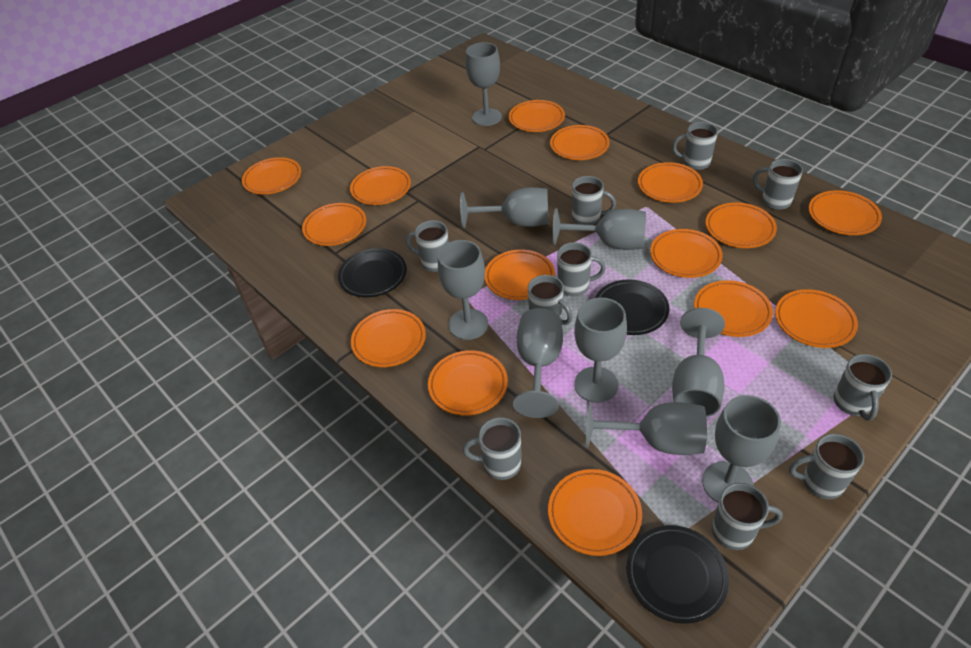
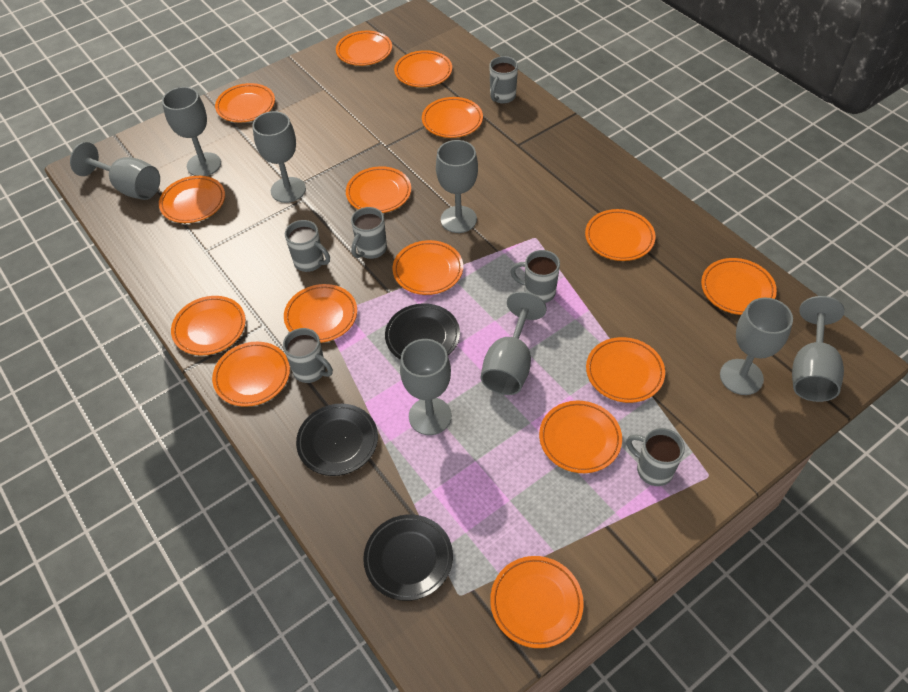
grey goblet: [438,240,488,340] [460,187,548,228] [466,42,502,126] [513,308,563,418] [552,208,646,250] [574,298,627,403] [586,401,707,455] [672,308,725,417] [702,395,781,503] = 9 -> [70,142,160,200] [162,87,221,176] [252,111,306,203] [400,339,452,435] [436,140,478,233] [481,291,547,395] [720,297,793,395] [792,296,844,402] = 8
grey mug: [406,220,449,272] [463,417,521,480] [528,275,573,325] [557,242,606,296] [572,176,616,225] [672,122,718,170] [712,483,783,550] [753,159,803,210] [789,434,864,499] [833,354,892,421] = 10 -> [283,328,333,383] [285,220,330,272] [351,207,387,259] [489,56,518,104] [510,250,560,303] [626,428,685,486] = 6

